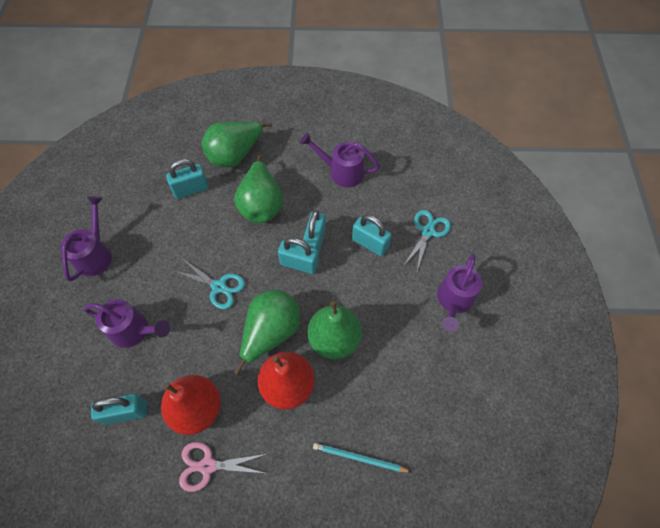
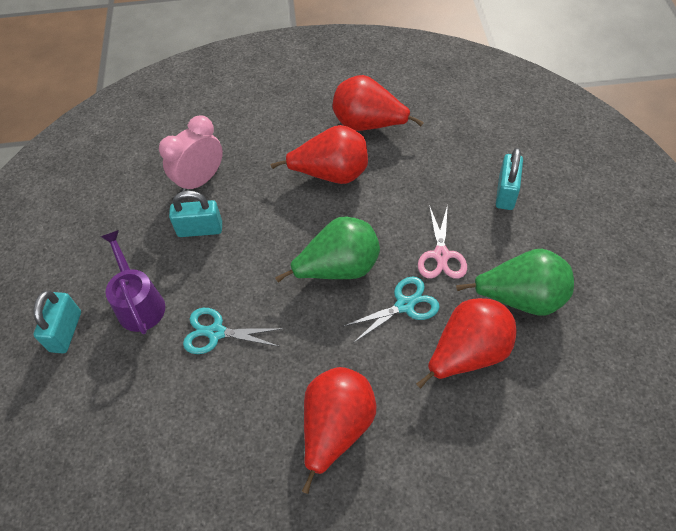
green pear: [201,122,272,168] [234,155,283,223] [234,290,300,375] [308,301,362,359] = 4 -> [275,217,380,282] [456,249,574,316] = 2
pink clock: none = 0 -> [159,115,223,192] = 1
purple watering can: [61,196,112,281] [83,299,170,348] [300,133,380,187] [437,254,482,332] = 4 -> [101,230,165,334] = 1
red pear: [161,375,221,435] [257,352,315,410] = 2 -> [271,125,368,184] [302,367,376,494] [333,75,424,131] [416,298,517,389] = 4
turquoise padlock: [91,394,147,425] [166,159,209,199] [278,238,319,274] [303,210,326,256] [352,215,392,256] = 5 -> [34,290,81,353] [169,191,222,237] [496,148,523,210] = 3
turquoise pencil: [313,443,411,472] = 1 -> none = 0

